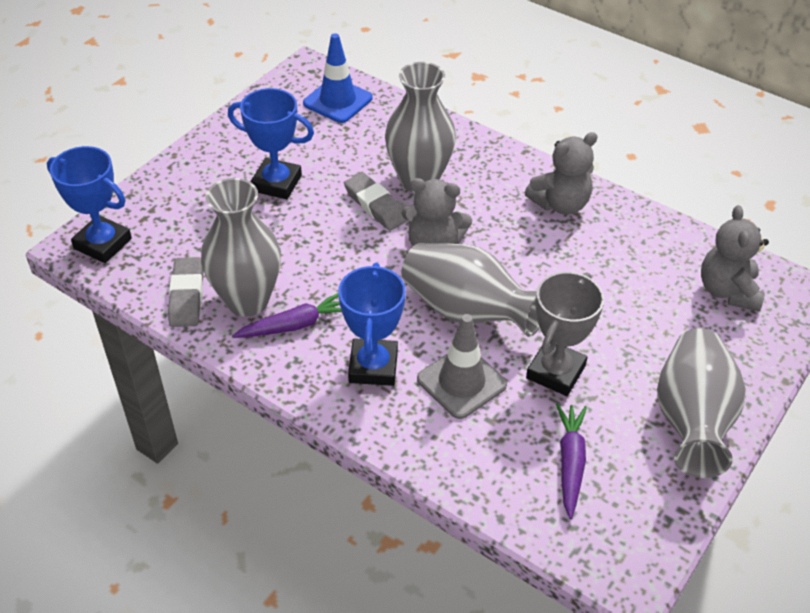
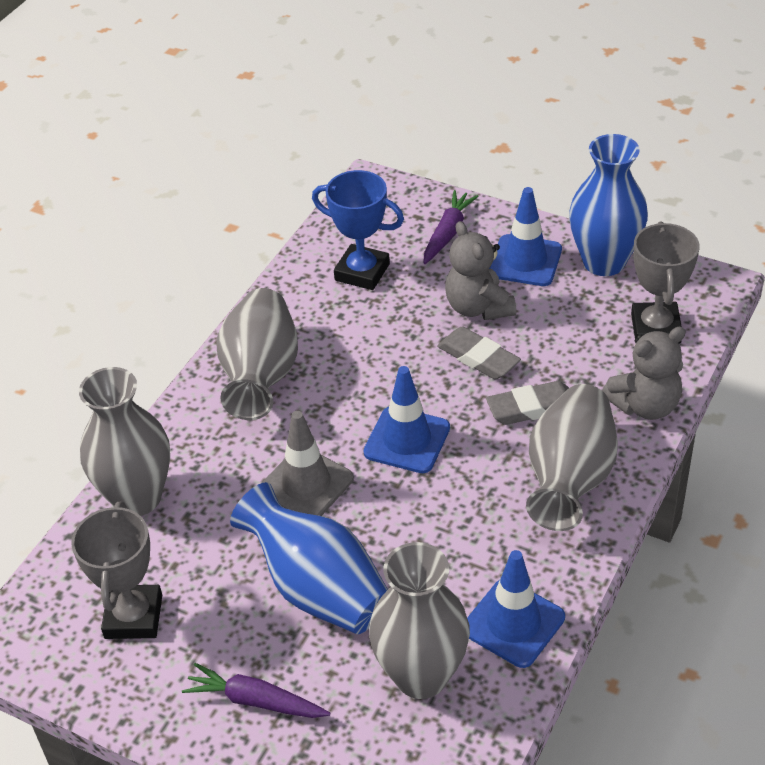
blue traffic cone: [303,33,373,123] = 1 -> [364,366,450,473] [467,550,565,668] [489,187,562,286] = 3
blue trophy: [47,146,132,263] [228,88,314,199] [338,263,406,386] = 3 -> [312,170,404,290] = 1
blue vase: none = 0 -> [230,482,388,634] [569,134,648,276] = 2
grey teddy bear: [402,178,472,246] [525,132,598,215] [701,205,769,311] = 3 -> [445,221,516,320] [602,327,686,420] = 2
grey trophy: [526,272,604,396] = 1 -> [71,501,162,639] [631,221,700,344] = 2

